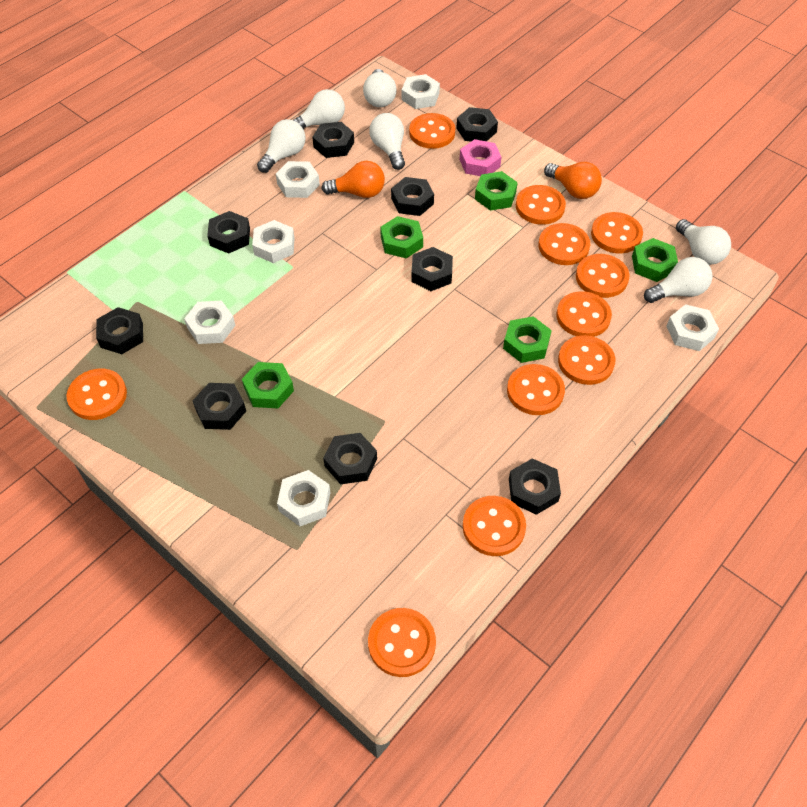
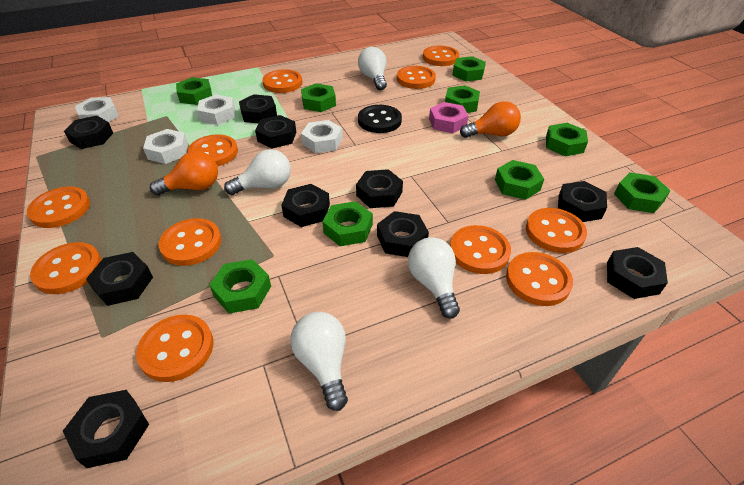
black button: none = 0 -> [358,105,402,133] = 1
black nut: [96,307,143,354] [193,383,246,430] [207,211,250,254] [312,122,354,158] [323,433,377,484] [391,177,434,216] [411,247,453,291] [457,107,498,141] [509,458,561,515] = 9 -> [63,390,149,468] [64,116,113,149] [86,252,153,306] [239,94,277,124] [255,115,296,149] [281,184,330,227] [356,169,403,208] [377,211,429,257] [558,181,607,222] [607,247,668,299] = 10
green nut: [242,362,294,408] [380,216,423,258] [475,171,518,211] [503,316,552,363] [632,238,678,282] = 5 -> [176,77,212,105] [209,259,271,313] [301,83,336,112] [322,201,373,246] [445,85,480,113] [452,56,486,81] [495,160,544,200] [546,123,588,157] [614,172,671,213] = 9
white light bulb: [257,119,306,173] [293,89,345,129] [363,69,396,107] [369,113,405,170] [644,257,713,303] [676,219,731,265] = 6 -> [224,149,291,195] [290,312,348,411] [358,47,387,90] [408,237,460,319] = 4
white nut: [184,301,235,344] [252,220,294,263] [276,161,320,198] [277,470,330,526] [402,74,440,109] [666,304,719,351] = 6 -> [75,97,119,122] [143,129,188,164] [197,94,235,125] [301,120,343,153] = 4

